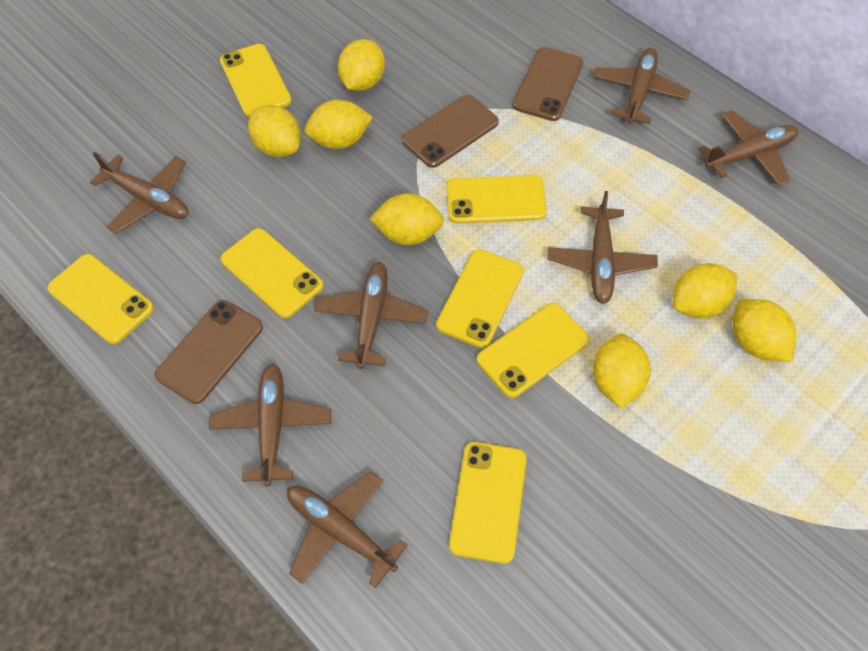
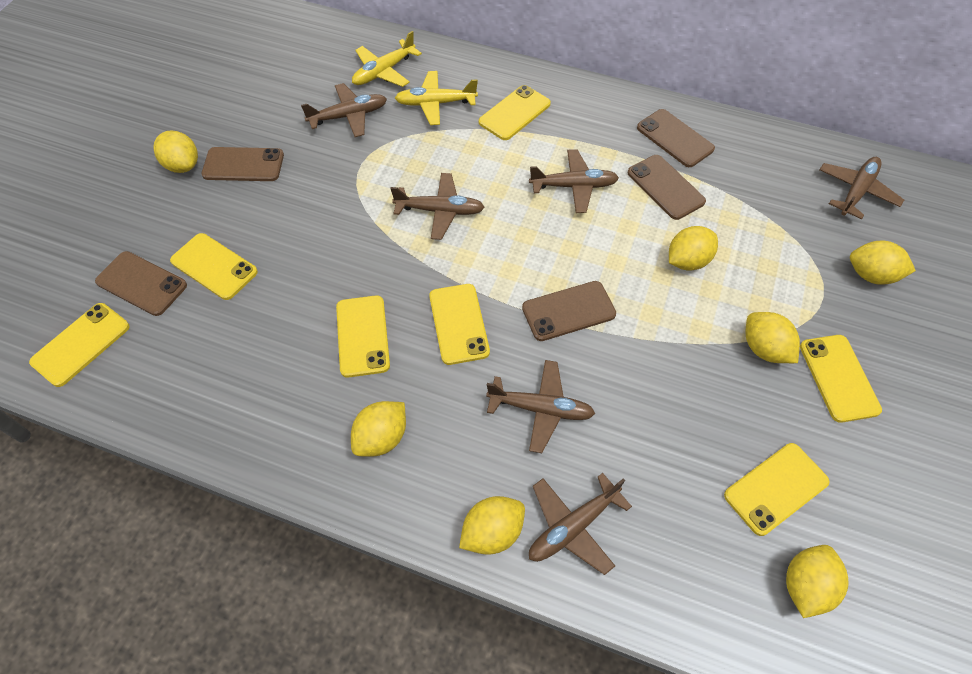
brown phone: [155,300,263,404] [402,95,499,168] [513,47,583,121] = 3 -> [95,251,187,316] [201,147,284,181] [522,281,616,341] [628,155,706,220] [637,109,715,167] = 5
brown plane: [90,152,188,233] [209,363,331,486] [287,472,408,588] [314,262,428,369] [547,191,658,304] [593,48,691,124] [699,110,798,186] = 7 -> [301,83,387,137] [390,173,485,240] [486,360,595,453] [529,149,619,213] [529,473,632,575] [819,157,904,219] = 6
yellow plane: none = 0 -> [352,31,422,87] [395,71,478,125] = 2

